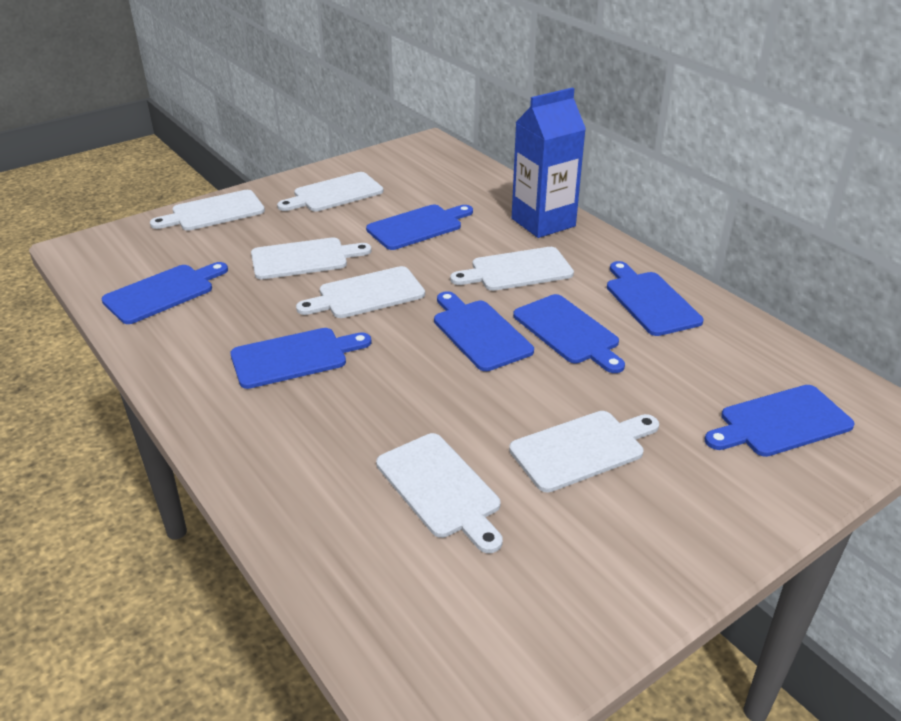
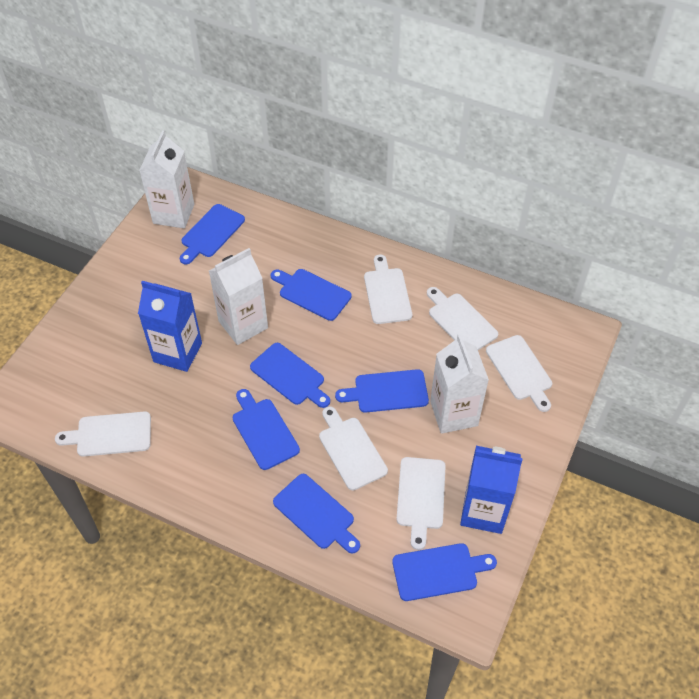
blue carton: [512,87,586,238] = 1 -> [138,281,202,372] [460,446,523,534] = 2
white carton: none = 0 -> [139,130,194,228] [209,248,268,345] [430,334,489,434] = 3
white cutting board: [150,190,265,231] [251,238,371,279] [277,172,383,211] [296,266,425,318] [376,433,503,553] [450,247,574,291] [509,411,659,492] = 7 -> [55,411,151,457] [319,406,388,491] [364,254,412,324] [396,457,446,550] [427,287,498,350] [486,335,552,412] = 6

